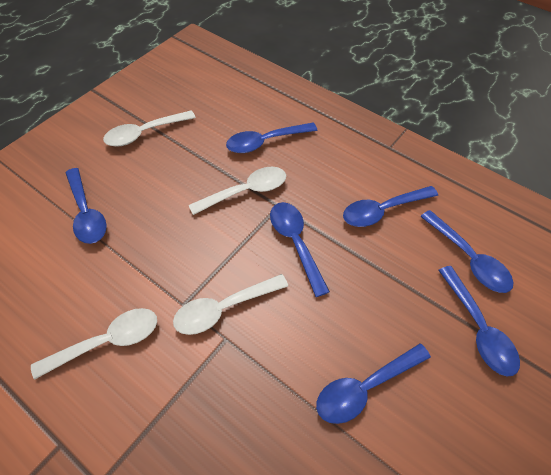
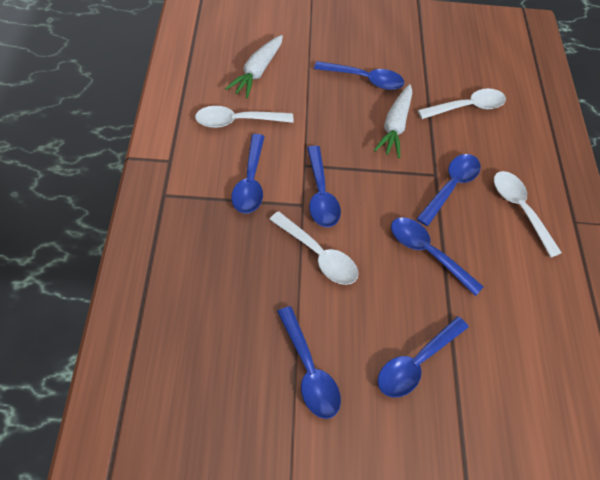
white carrot: none = 0 -> [225,35,283,98] [374,84,412,158] = 2

